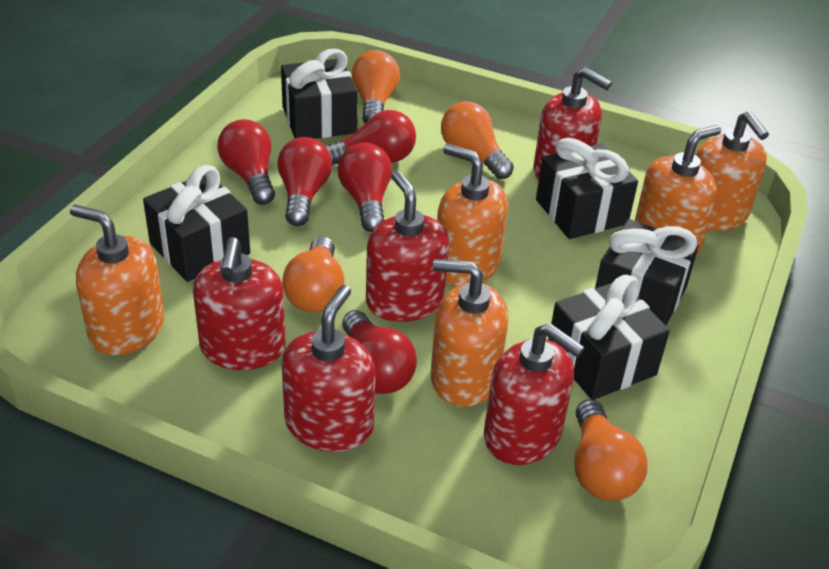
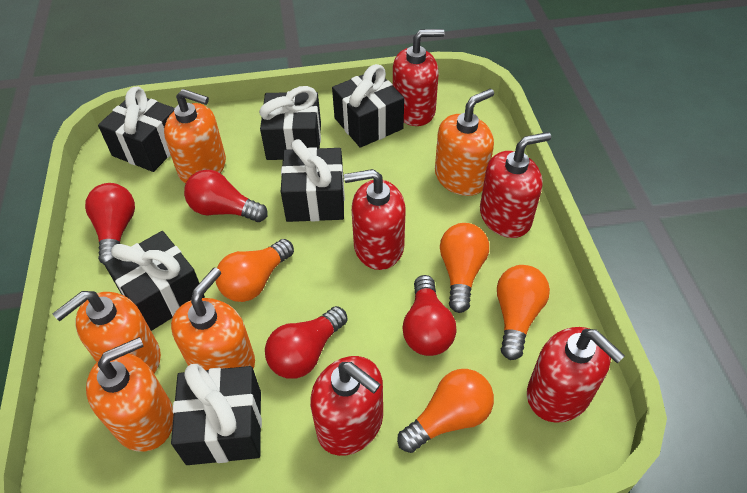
black gift: [143,165,250,282] [281,49,358,139] [536,138,638,239] [548,275,670,400] [595,219,699,325] = 5 -> [98,87,175,172] [104,231,205,331] [171,364,262,465] [259,86,321,160] [281,139,345,222] [332,64,404,148] = 6
red light bulb: [217,119,275,205] [277,137,332,226] [324,110,416,165] [338,143,392,232] [342,310,417,394] = 5 -> [85,183,135,264] [184,170,268,222] [265,306,347,379] [402,275,457,356] = 4

